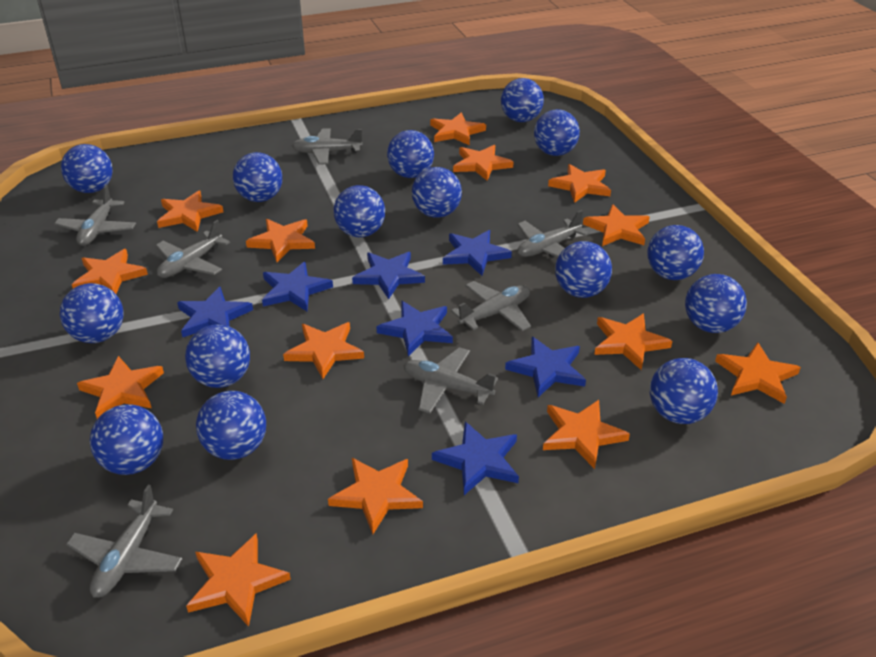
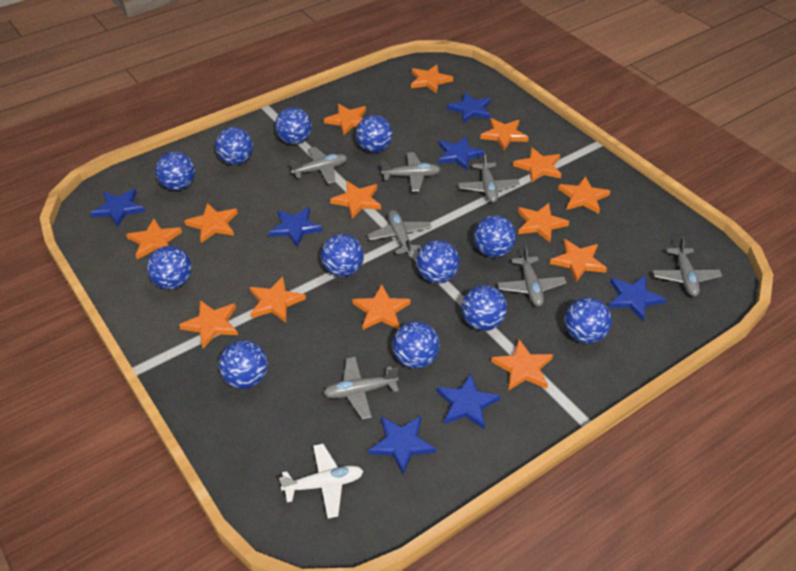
blue ball: [60,283,124,343] [61,144,113,193] [89,404,163,475] [185,324,250,388] [196,391,266,460] [233,152,282,202] [333,185,385,237] [387,130,434,178] [412,167,462,218] [501,78,544,122] [534,109,580,156] [555,241,612,298] [647,225,704,280] [650,358,718,424] [685,274,747,333] = 15 -> [147,246,192,289] [155,151,195,191] [215,127,253,165] [219,340,268,389] [275,107,312,145] [321,234,364,277] [356,115,393,153] [392,321,440,369] [416,240,460,283] [461,285,507,331] [474,215,516,257] [565,297,612,344] = 12
white plane: none = 0 -> [279,444,363,519] = 1

